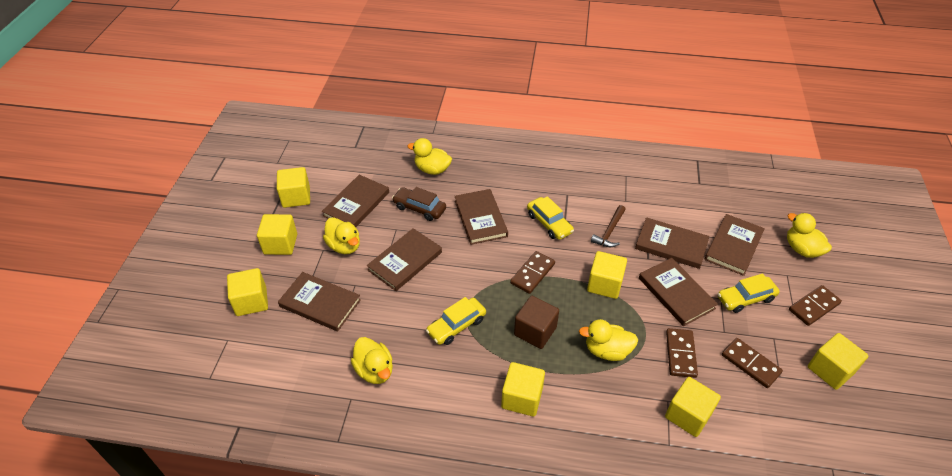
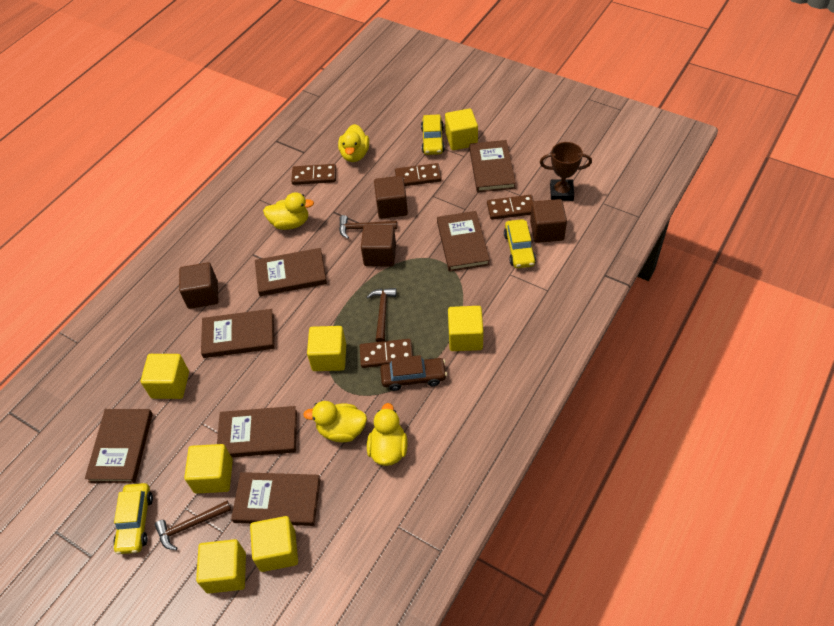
brown cube: [514,296,559,349] = 1 -> [179,263,218,309] [361,225,396,266] [374,176,408,219] [530,199,567,243] = 4
brown hammer: [591,205,626,247] = 1 -> [155,501,231,550] [339,215,397,239] [367,288,397,342] = 3
brown trophy: none = 0 -> [540,142,592,201] = 1
yellow duck: [323,217,360,254] [351,337,393,384] [407,138,452,175] [579,319,638,361] [787,213,832,258] = 5 -> [263,192,314,230] [303,401,367,442] [338,124,369,162] [367,403,408,466] = 4

